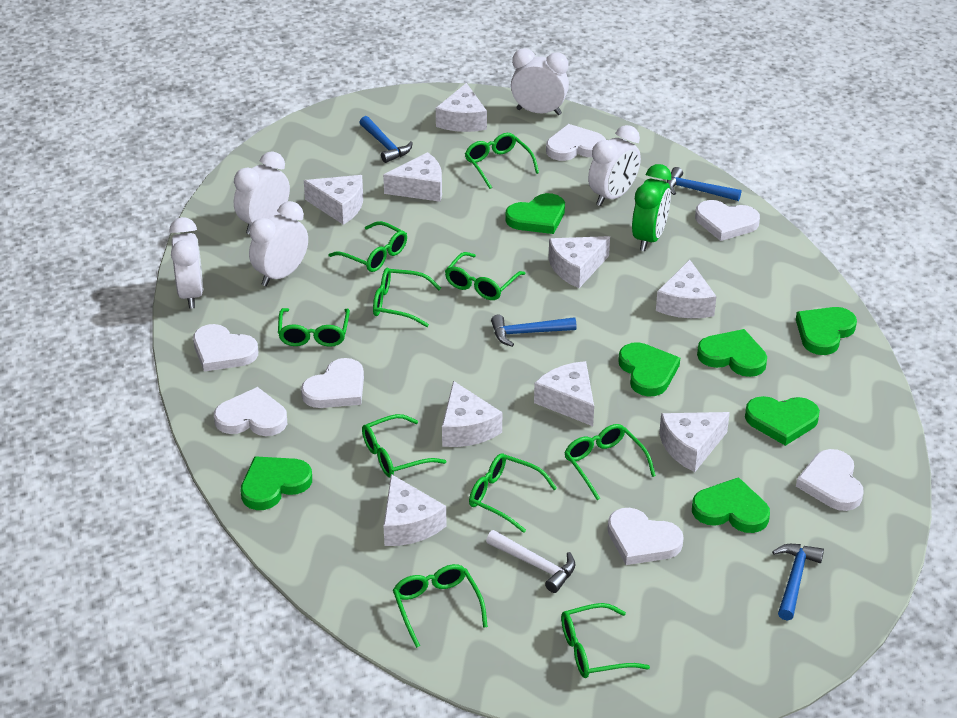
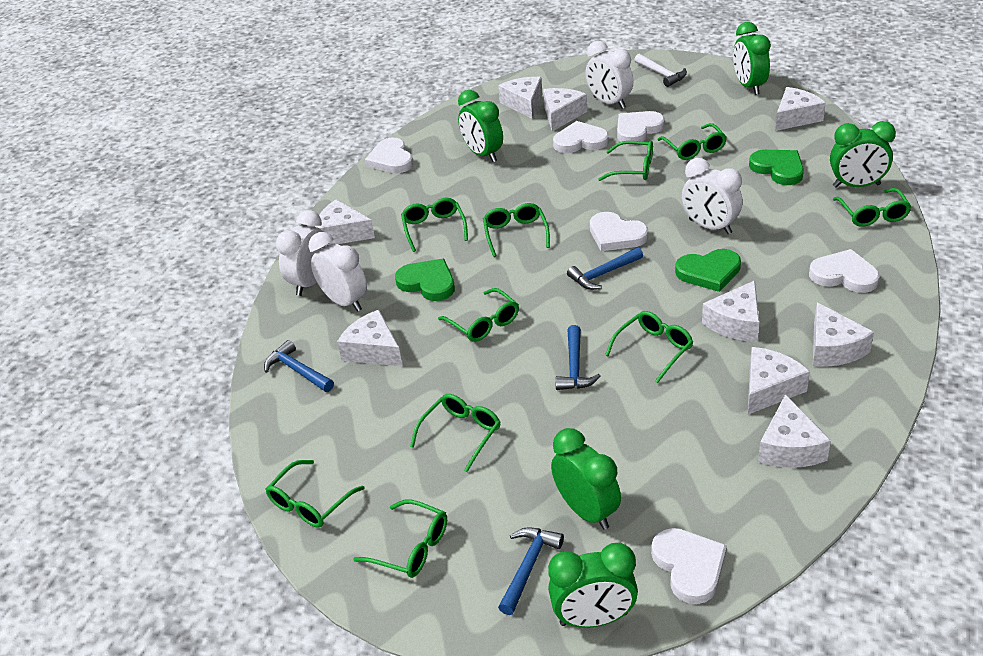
green clock: [632,164,671,251] = 1 -> [458,90,503,162] [548,543,638,628] [551,428,621,530] [733,22,771,95] [830,121,896,188] = 5
green heart: [241,456,312,510] [505,193,565,234] [618,342,680,397] [692,477,770,533] [697,329,767,377] [745,396,820,446] [796,307,857,355] = 7 -> [395,259,455,301] [675,249,741,292] [749,150,804,185] = 3
white clock: [169,217,203,309] [234,151,290,235] [249,201,308,286] [511,48,569,115] [588,125,641,206] = 5 -> [276,210,329,296] [309,232,367,312] [585,41,634,109] [682,158,743,234] = 4
white heart: [193,324,258,372] [214,387,287,436] [301,358,364,408] [546,124,606,161] [607,508,684,565] [695,200,760,241] [796,449,864,511] = 7 -> [365,138,413,173] [553,121,609,153] [590,212,648,251] [617,111,665,142] [651,528,727,604] [809,249,880,293] = 6

